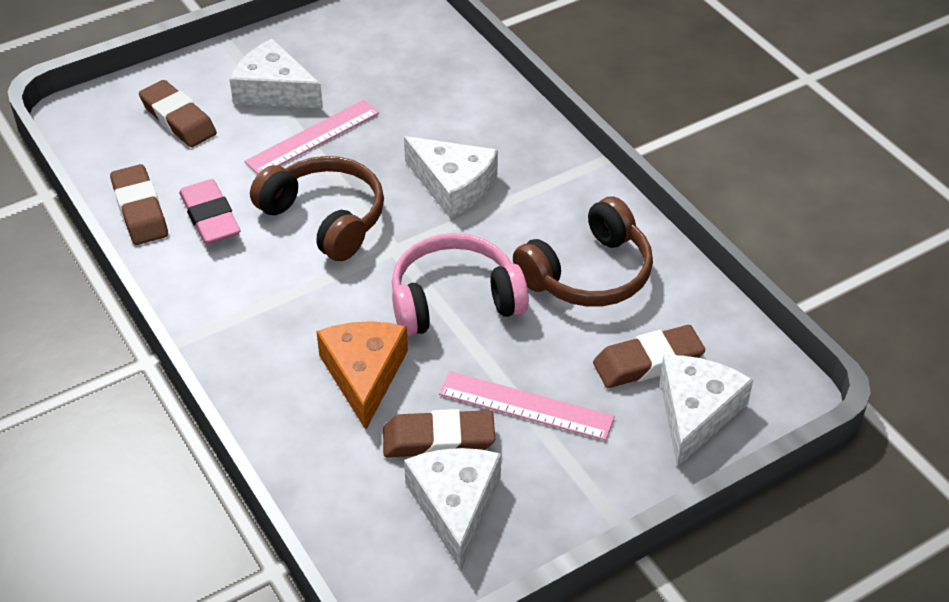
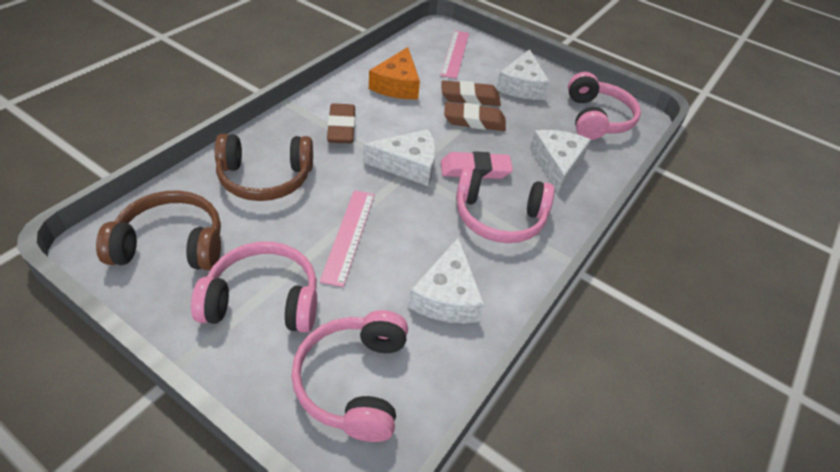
brown eraser: [110,164,168,245] [139,80,217,147] [383,409,495,457] [593,325,705,388] = 4 -> [327,103,355,144] [442,80,501,106] [444,102,506,131] = 3
pink headphones: [392,233,529,337] = 1 -> [191,242,317,333] [291,310,408,442] [456,166,554,243] [568,72,641,140] = 4

